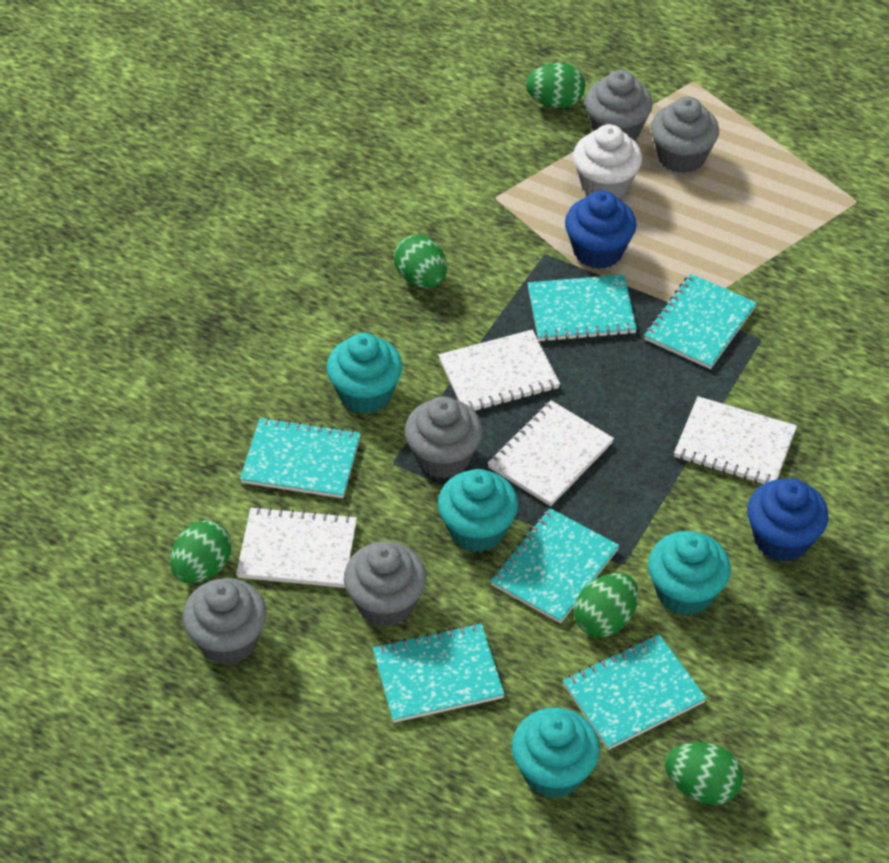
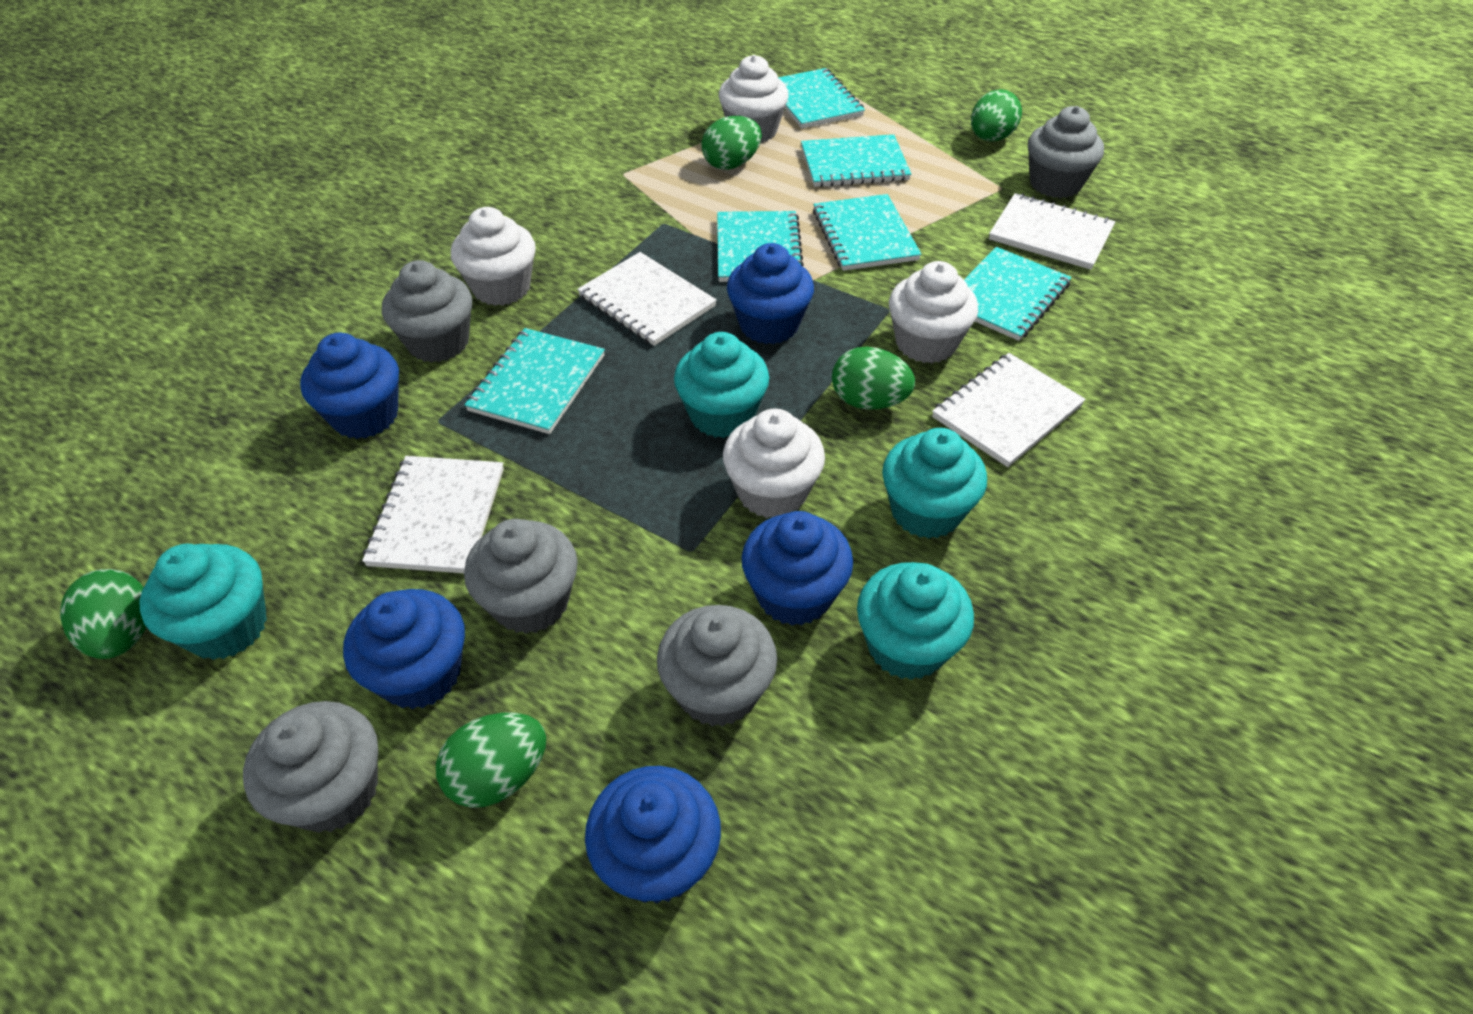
blue cupcake: [565,190,637,269] [747,478,829,562] = 2 -> [300,333,399,439] [343,589,465,709] [585,766,721,904] [727,243,814,344] [742,511,853,626] = 5
white cupcake: [573,124,642,198] = 1 -> [451,207,536,306] [719,55,789,143] [723,409,825,518] [889,261,978,363] = 4

